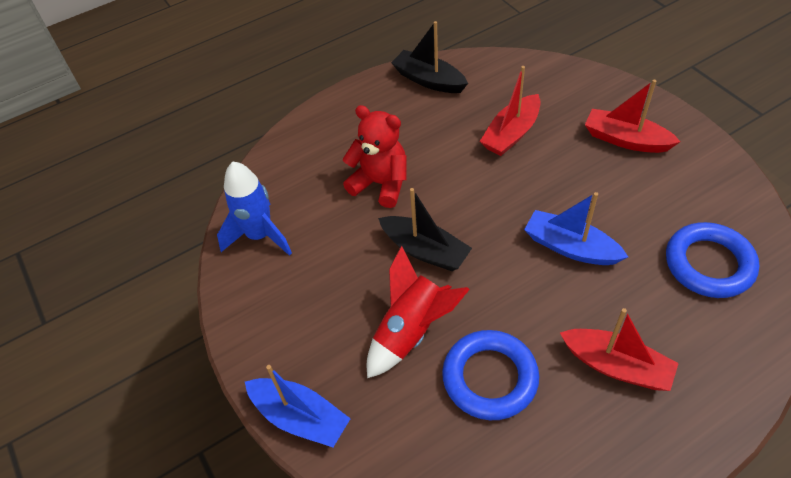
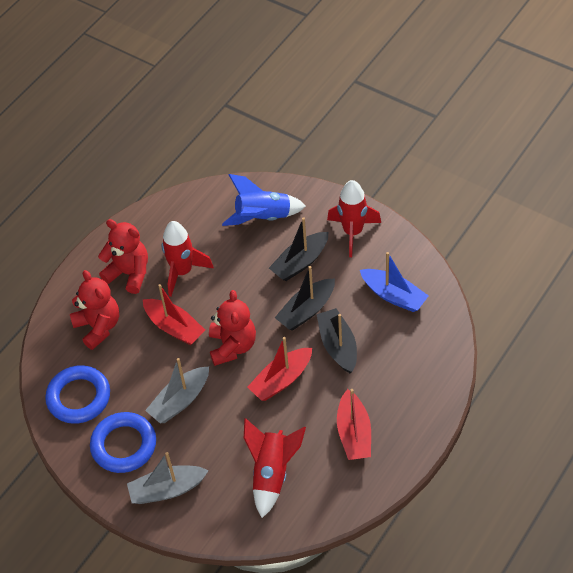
black boat: [378,188,472,271] [391,21,468,93] = 2 -> [269,217,329,281] [275,266,335,331] [316,308,357,373] = 3
blue boat: [245,365,351,447] [524,192,628,265] = 2 -> [360,252,429,312] = 1
grey boat: none = 0 -> [127,452,209,504] [145,358,209,423] = 2
red rocket: [367,246,470,378] = 1 -> [162,221,214,297] [244,418,306,518] [327,180,381,257] = 3
red teddy bear: [343,105,406,208] = 1 -> [70,270,119,350] [98,219,148,294] [209,290,256,366] = 3

